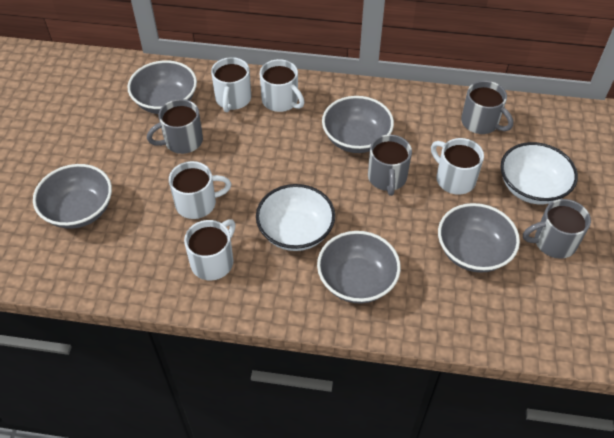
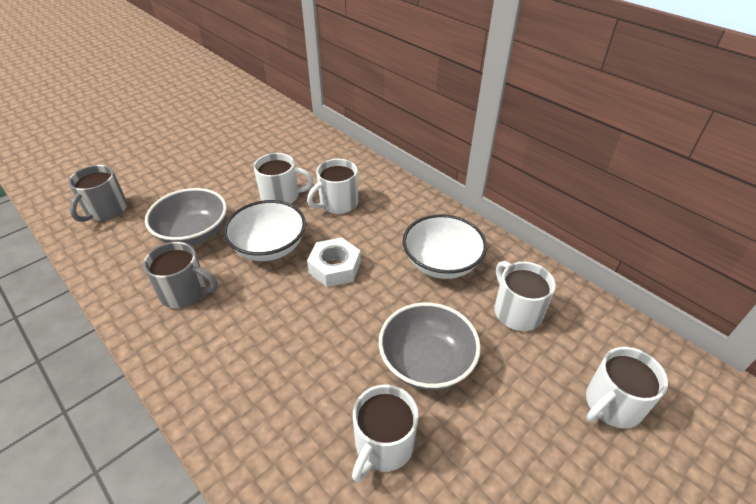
grey bowl: [33,164,112,229] [127,60,197,114] [317,231,401,303] [322,96,394,153] [438,203,520,273] = 5 -> [145,188,227,245] [379,302,481,390] = 2
grey mug: [147,99,203,154] [368,134,412,196] [461,81,513,134] [523,199,591,259] = 4 -> [68,165,127,222] [143,242,218,308] = 2
white nut: none = 0 -> [307,237,361,287] = 1

